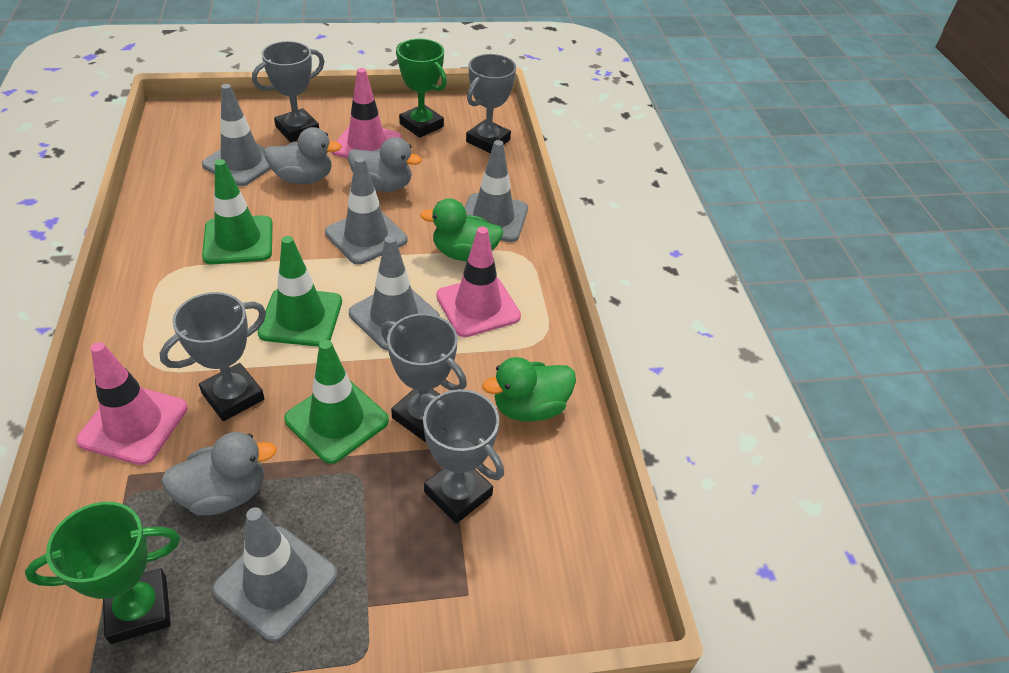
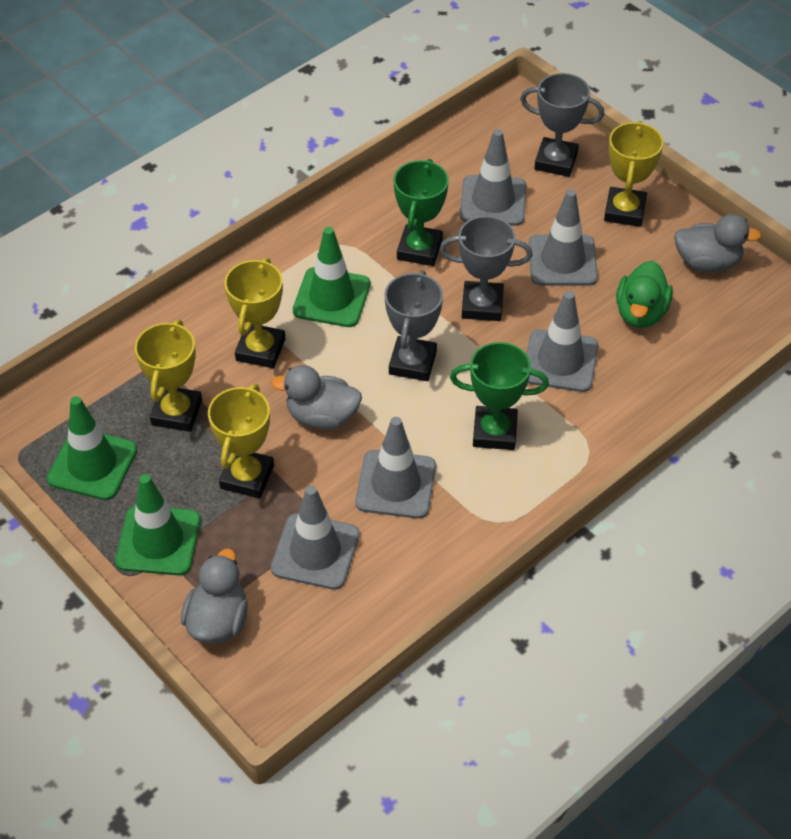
green duck: [420,198,503,261] [482,357,576,422] = 2 -> [616,261,673,328] = 1
grey trophy: [160,292,266,421] [252,41,325,142] [381,313,467,442] [420,389,504,524] [466,54,516,153] = 5 -> [384,270,443,381] [440,216,532,321] [520,73,604,177] = 3
pink traffic cone: [76,342,188,465] [332,68,401,159] [436,227,521,337] = 3 -> none = 0
yellow trophy: none = 0 -> [135,319,202,432] [208,384,274,498] [224,258,285,368] [604,121,663,227] = 4

